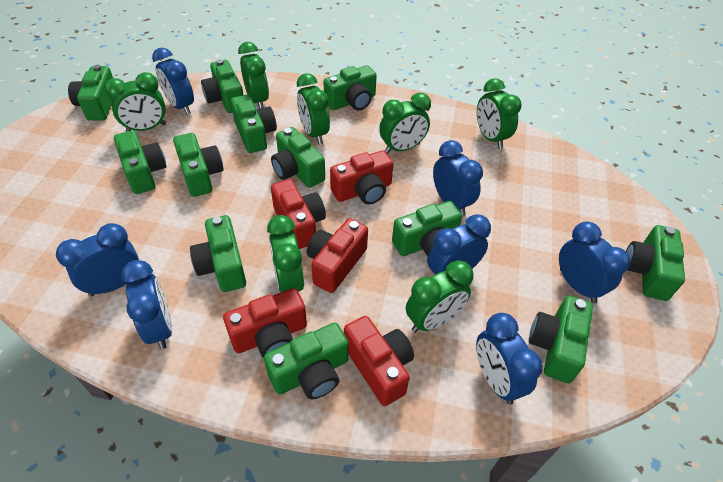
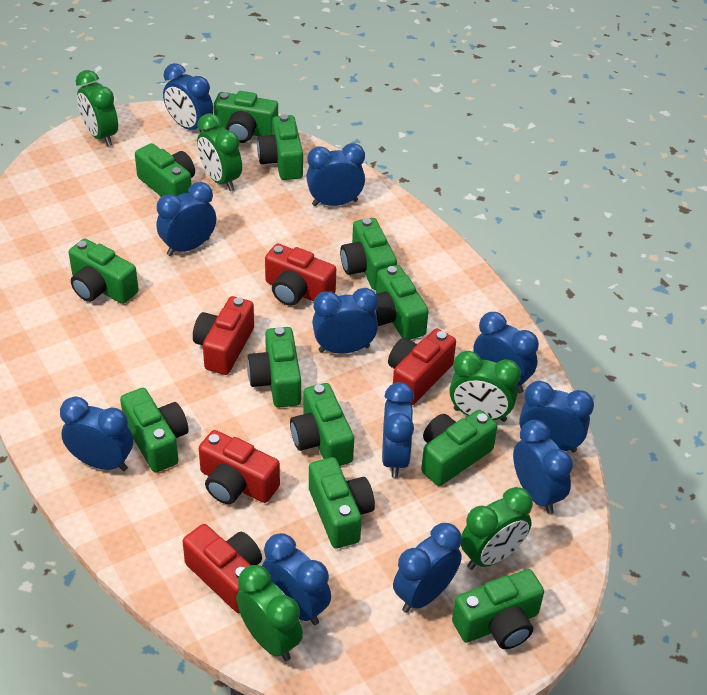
blue clock: [56,223,139,296] [121,260,172,350] [152,48,194,115] [427,214,491,274] [433,140,483,216] [476,313,543,405] [559,221,631,303] = 7 -> [60,397,133,471] [156,182,216,256] [163,63,213,132] [262,533,331,625] [306,143,365,206] [312,288,378,354] [382,382,414,478] [393,523,462,613] [473,312,539,393] [513,420,573,514] [519,381,594,453] = 11
green clock: [104,72,166,132] [238,42,269,108] [267,215,304,292] [297,73,330,144] [379,93,431,154] [406,260,473,333] [477,78,522,149] = 7 -> [76,70,118,146] [197,113,242,191] [236,565,303,661] [449,351,521,422] [461,487,533,570] = 5

